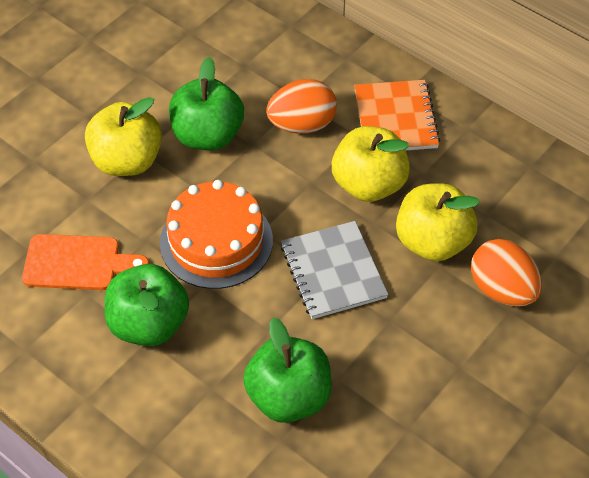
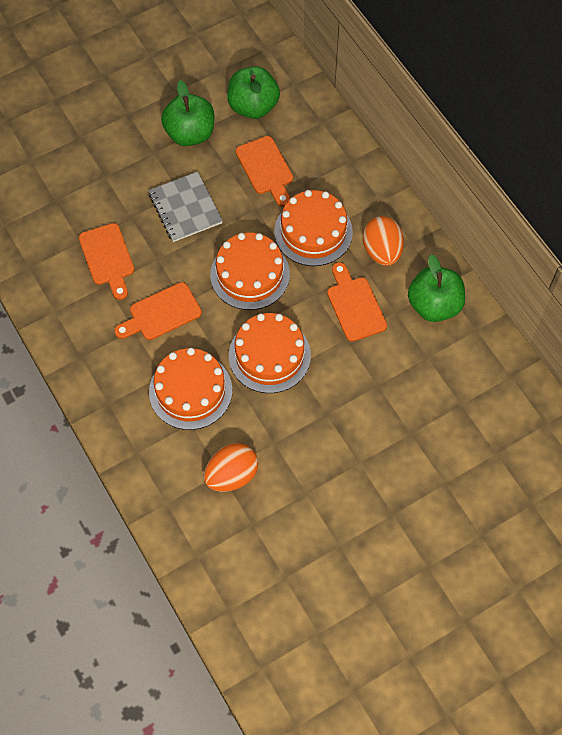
orange cake: [160,180,273,289] = 1 -> [149,348,232,430] [210,233,290,310] [229,313,311,393] [274,190,353,266] = 4
orange cutting board: [22,234,149,290] = 1 -> [79,223,134,300] [114,282,202,340] [236,136,293,207] [327,262,387,342] = 4
orange notebook: [354,80,440,150] = 1 -> none = 0
yellow apple: [85,97,162,176] [332,126,410,202] [396,183,480,262] = 3 -> none = 0

